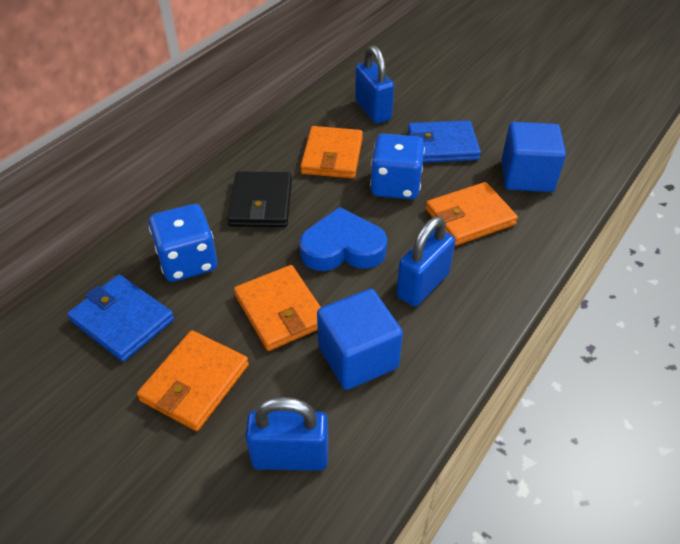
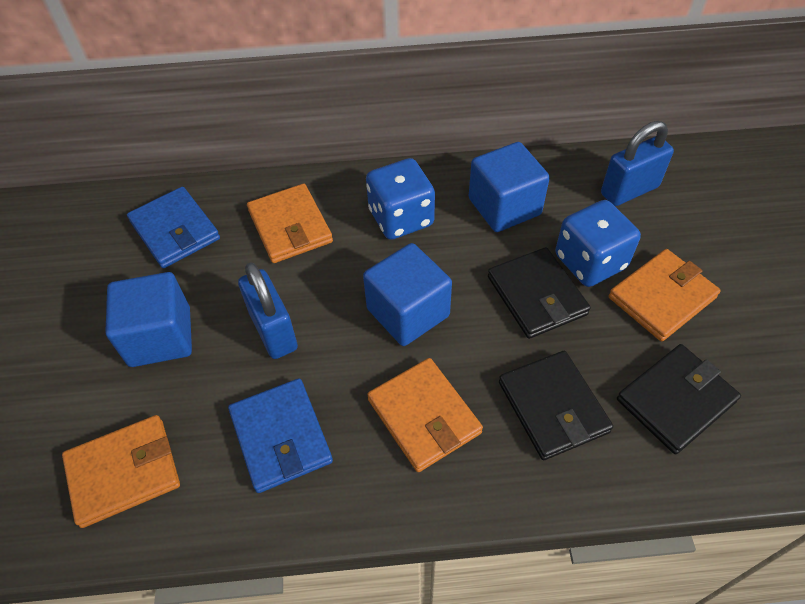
black wallet: [227,172,292,227] = 1 -> [488,247,591,339] [499,351,613,460] [617,344,741,454] = 3
blue cube: [317,289,403,390] [502,122,566,192] = 2 -> [105,272,192,367] [363,243,452,346] [469,142,550,232] = 3
blue heart: [299,207,387,271] = 1 -> none = 0
blue padlock: [245,397,328,471] [355,45,394,123] [396,216,455,307] = 3 -> [238,262,298,359] [601,121,674,206] = 2

